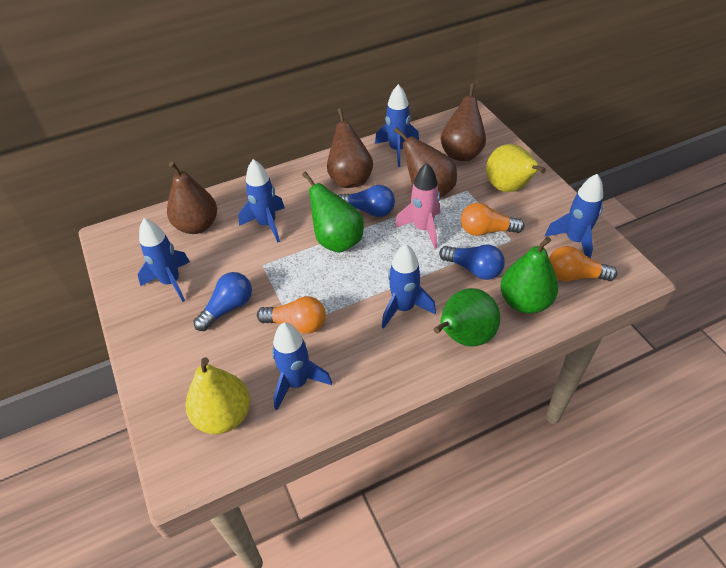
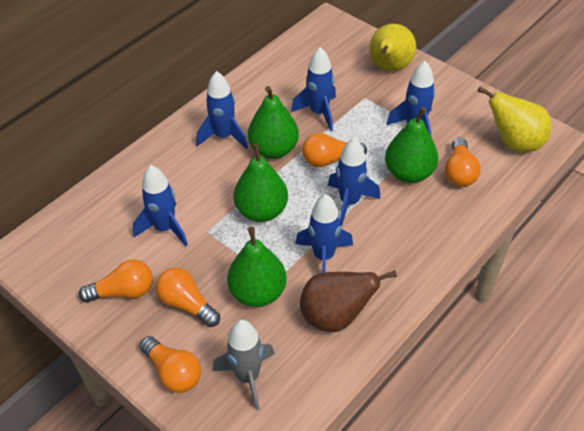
blue light bulb: [193,272,252,331] [338,185,395,217] [439,245,505,280] = 3 -> none = 0
brown pear: [167,162,217,234] [327,108,373,188] [394,127,457,198] [441,83,486,161] = 4 -> [300,270,397,332] = 1
green pear: [302,171,364,253] [434,288,500,347] [500,237,558,314] = 3 -> [227,227,287,307] [233,143,288,222] [248,86,299,159] [385,107,438,183] = 4
grey rocket: none = 0 -> [212,320,275,410] = 1
orange light bulb: [257,296,326,334] [461,203,525,236] [549,246,617,281] = 3 -> [79,260,153,302] [139,336,201,393] [156,268,220,327] [302,133,367,167] [445,137,481,187] = 5
pink rocket: [394,163,440,249] = 1 -> none = 0

